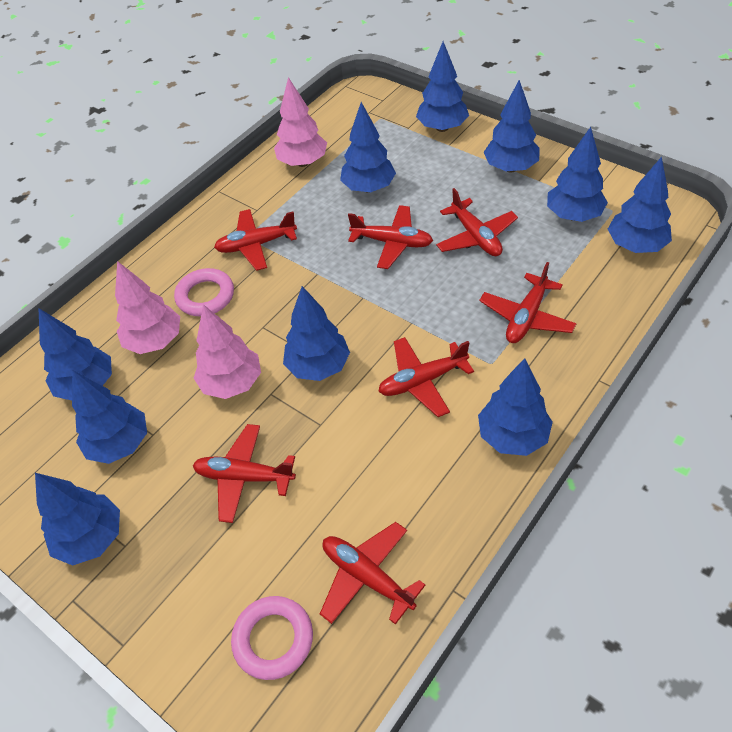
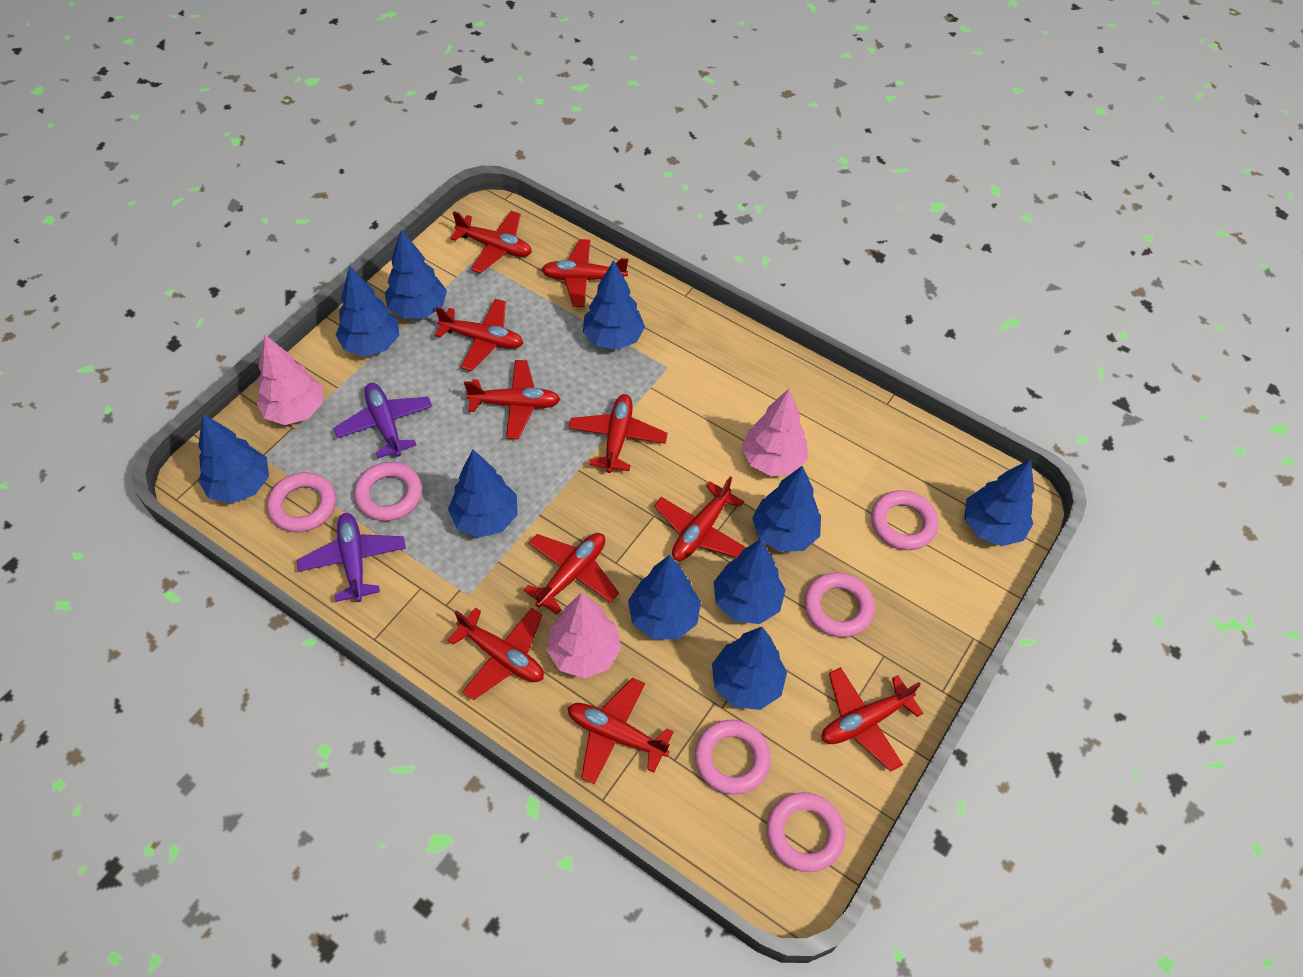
pink ring: [174,268,234,316] [231,596,313,680] = 2 -> [267,472,336,532] [354,462,422,521] [695,720,771,795] [766,792,845,872] [804,572,875,638] [871,490,938,550] = 6
purple plane: none = 0 -> [297,513,406,602] [333,383,432,458] = 2
red plane: [193,424,296,523] [214,209,297,271] [320,522,425,625] [348,205,433,269] [378,337,474,417] [436,188,518,256] [479,262,577,343] = 7 -> [435,299,523,371] [447,607,544,700] [450,211,532,273] [464,360,561,439] [524,533,619,615] [541,239,628,307] [568,678,674,784] [569,394,668,473] [654,476,747,561] [822,667,924,772] = 10

